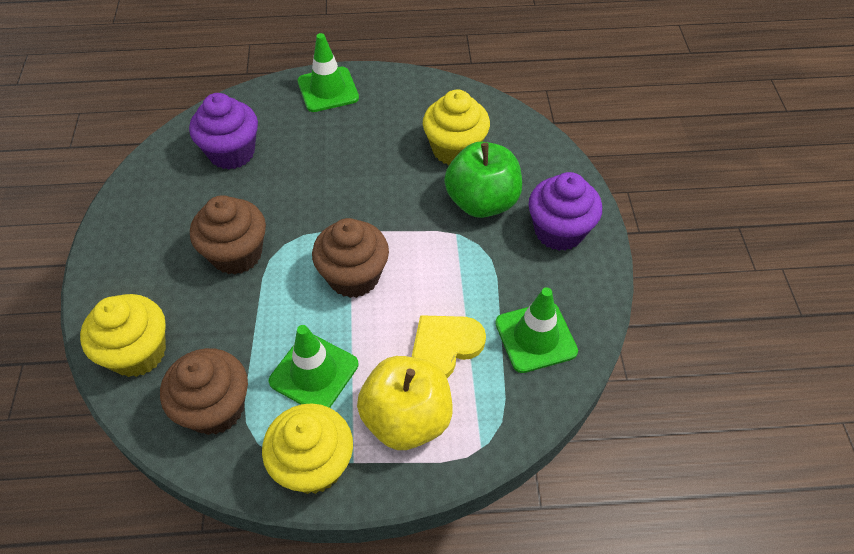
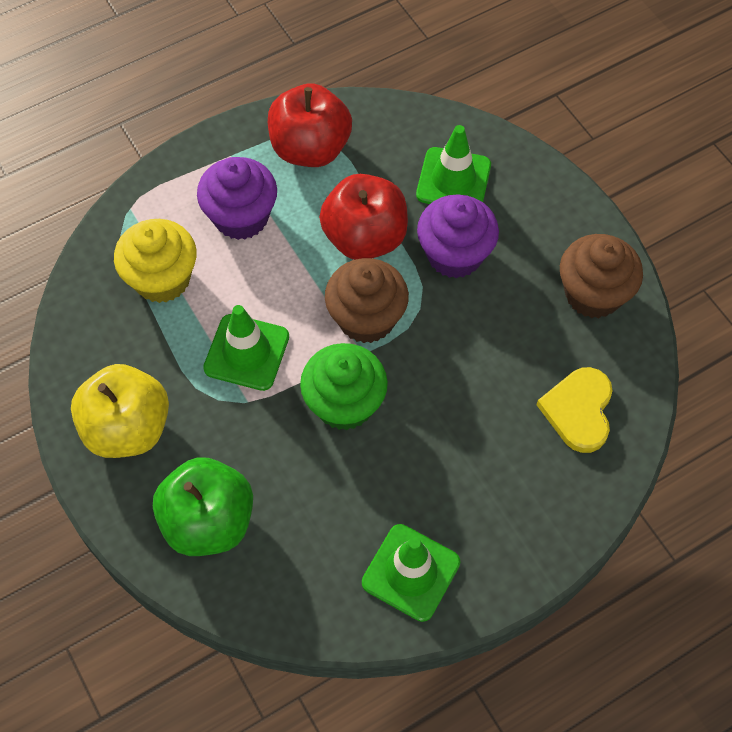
brown cupcake: [160,348,248,435] [190,195,266,275] [312,218,389,298] = 3 -> [325,258,409,343] [560,234,643,318] = 2
green cupcake: none = 0 -> [300,343,388,430] = 1
red apple: none = 0 -> [268,83,352,167] [319,174,408,260] = 2
yellow cupcake: [80,294,166,377] [262,403,353,494] [423,89,490,165] = 3 -> [114,219,197,303] = 1

